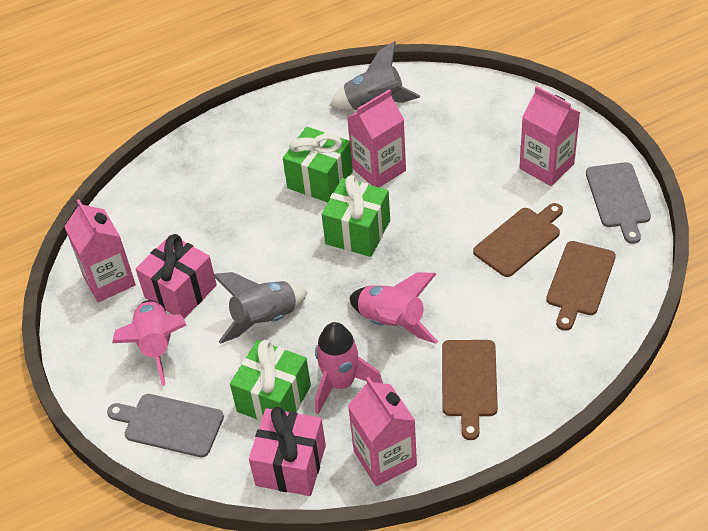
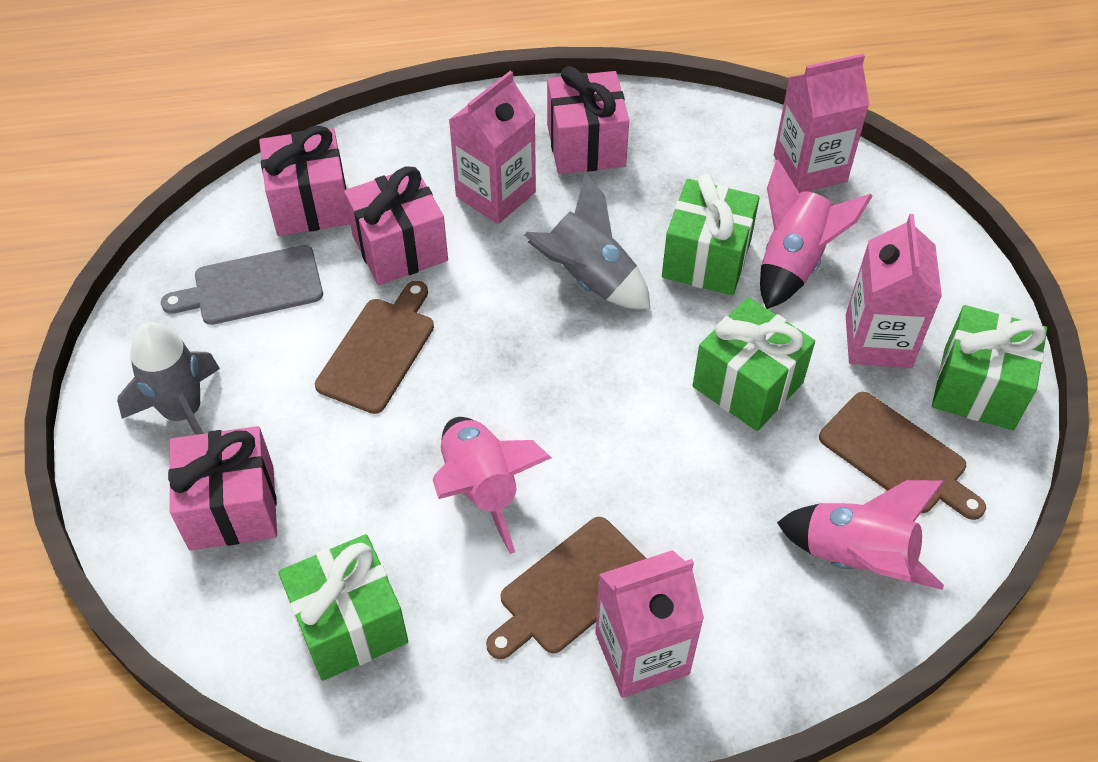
green gift: [230,340,311,422] [283,127,353,203] [322,175,390,257] = 3 -> [278,534,408,681] [662,174,760,295] [693,297,815,431] [932,305,1047,430] = 4
grey cutting board: [107,394,224,457] [586,162,651,244] = 2 -> [161,245,323,325] = 1
pink gift: [135,234,217,318] [249,407,326,496] = 2 -> [168,426,277,550] [259,126,350,236] [344,166,448,285] [547,66,629,174] = 4

